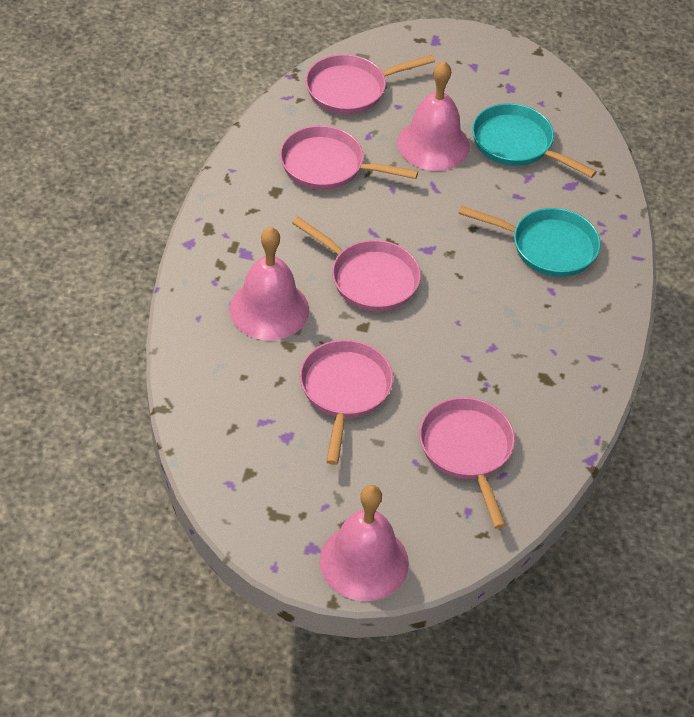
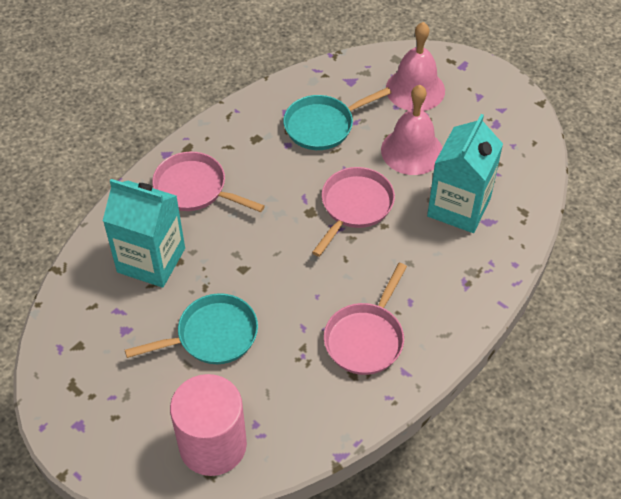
pink bell: [229,227,309,340] [319,485,409,601] [397,61,470,171] = 3 -> [381,85,442,175] [386,22,445,111] = 2
pink cylinder: none = 0 -> [170,374,247,476] = 1
pink pan: [280,126,418,190] [292,217,421,312] [300,340,393,465] [305,54,435,114] [419,397,515,529] = 5 -> [152,152,265,212] [312,167,395,257] [324,263,407,375] = 3
turquoise carton: none = 0 -> [103,179,185,288] [427,114,503,233] = 2

